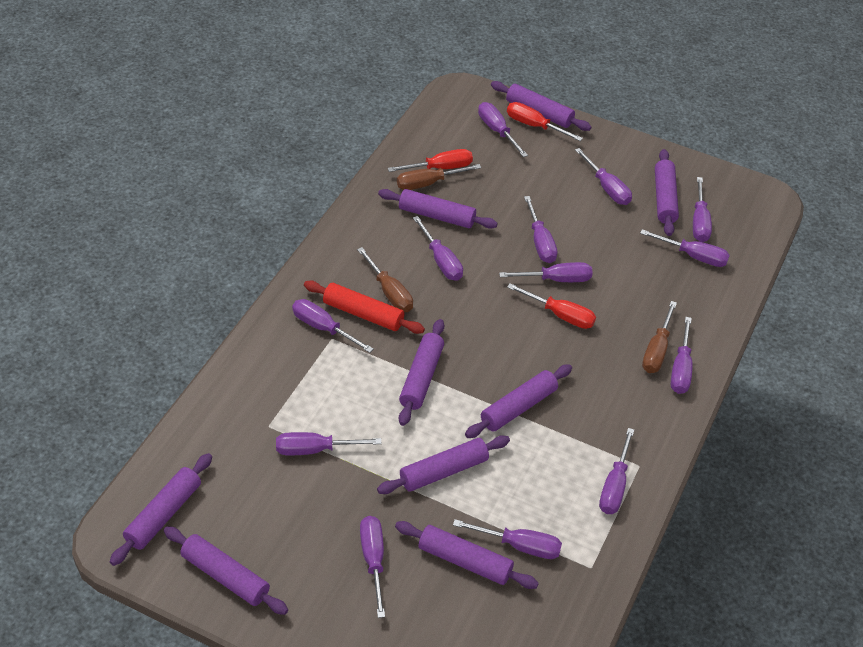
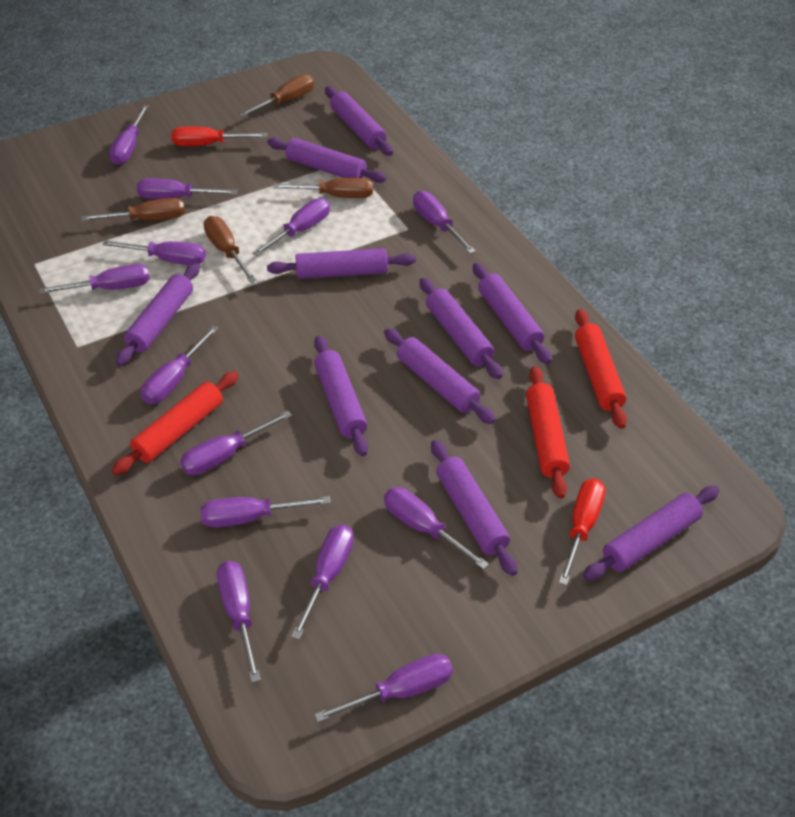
brown screwdriver: [357,247,413,312] [397,164,481,190] [642,301,677,373] = 3 -> [81,198,185,221] [203,216,256,282] [239,74,314,117] [273,178,373,198] = 4
purple rolling pin: [110,453,212,566] [164,526,288,615] [377,435,510,494] [378,189,498,229] [395,521,539,589] [399,319,444,426] [465,364,572,438] [491,81,591,131] [655,149,679,236] = 9 -> [115,263,200,366] [267,138,387,183] [267,248,416,279] [314,336,368,456] [325,86,393,156] [384,328,496,424] [420,278,502,379] [431,440,518,576] [473,263,552,364] [583,486,720,581] = 10
red rolling pin: [304,280,425,334] = 1 -> [112,371,239,475] [526,366,570,499] [575,309,627,429] = 3
red screwdriver: [388,149,473,172] [507,102,583,141] [507,283,596,329] = 3 -> [172,127,267,146] [558,479,605,585] = 2

